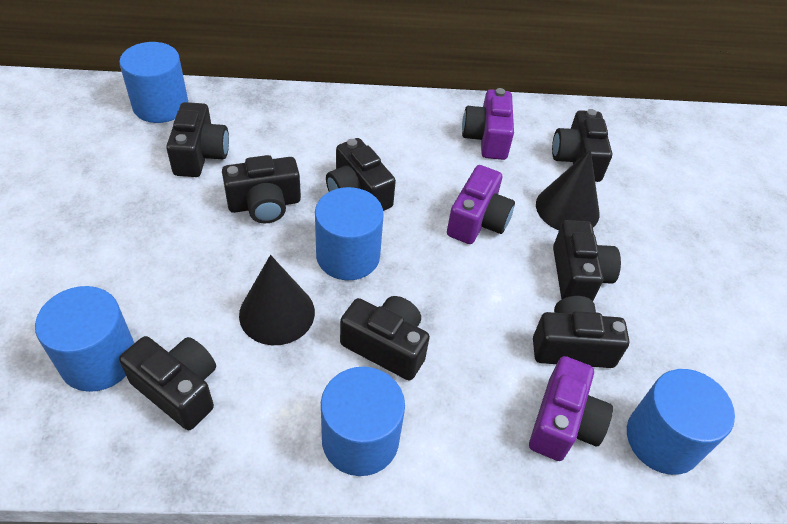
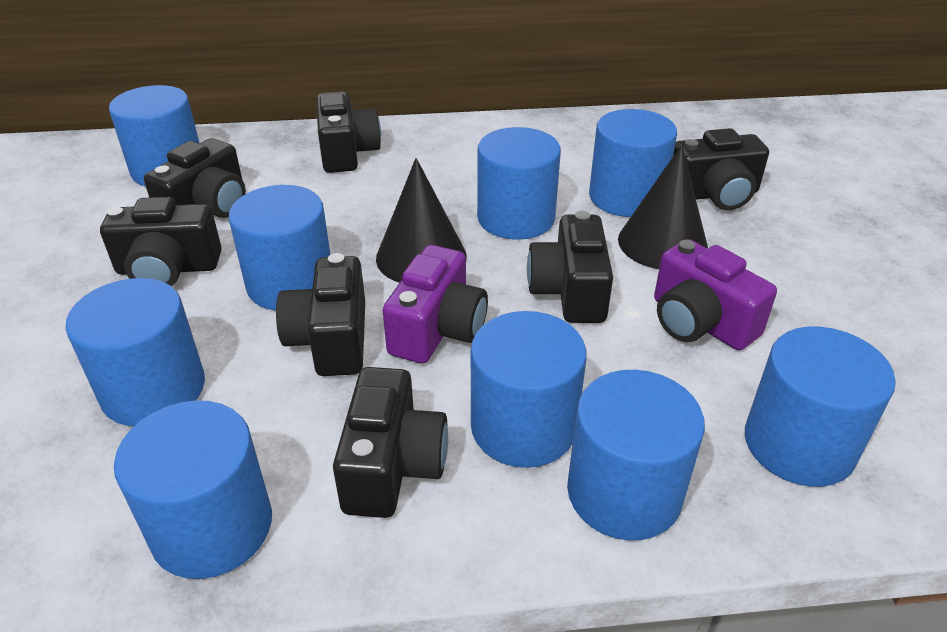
black camera: [119,336,216,430] [166,102,229,177] [222,155,301,223] [326,138,396,211] [340,296,430,381] [533,296,629,368] [552,109,612,182] [553,220,621,301] = 8 -> [100,197,222,286] [144,138,246,218] [276,253,365,376] [316,92,381,173] [333,367,448,518] [527,211,613,323] [673,128,769,210] = 7
blue cylinder: [35,286,134,392] [119,42,188,123] [315,187,384,280] [321,367,405,476] [627,369,735,475] = 5 -> [66,278,205,426] [109,85,200,186] [114,400,272,579] [229,185,331,311] [471,311,587,468] [477,127,561,240] [567,370,705,541] [589,109,677,217] [745,326,896,487] = 9
purple camera: [447,165,515,244] [462,88,514,160] [529,356,613,461] = 3 -> [383,245,488,363] [654,239,777,350] = 2

